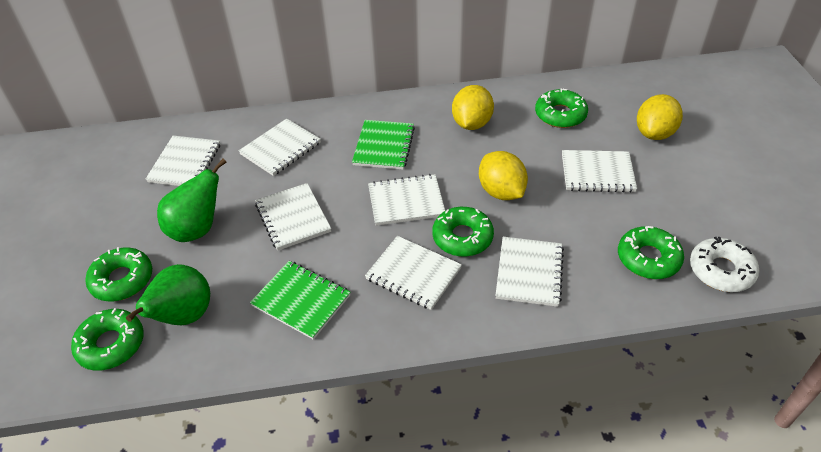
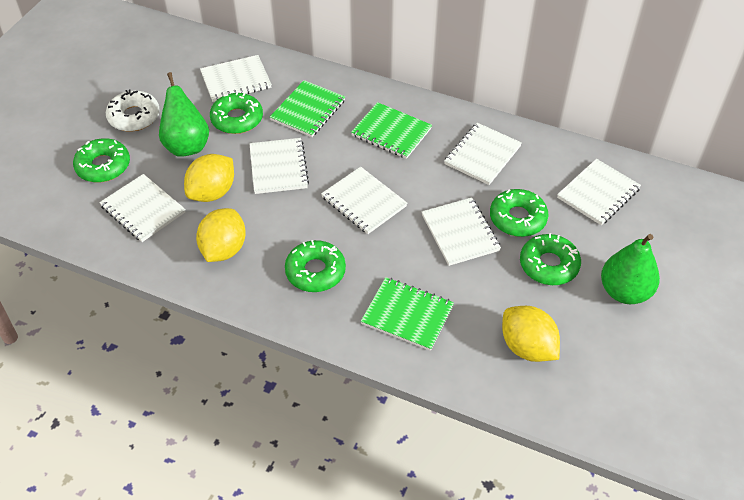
green notebook: [250,261,351,340] [352,120,415,170] = 2 -> [270,80,345,137] [351,102,432,159] [361,277,454,351] = 3

